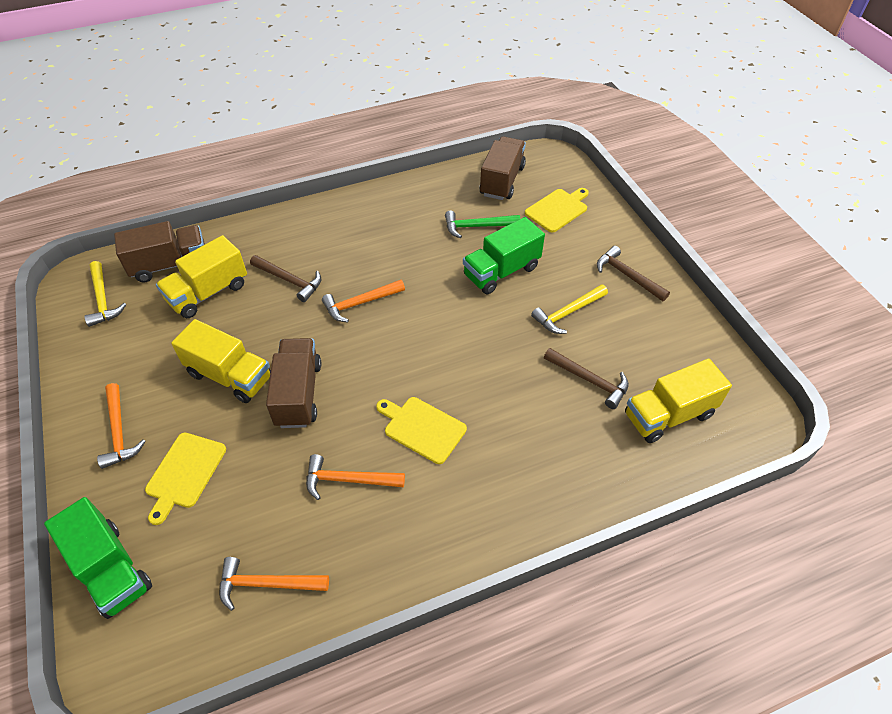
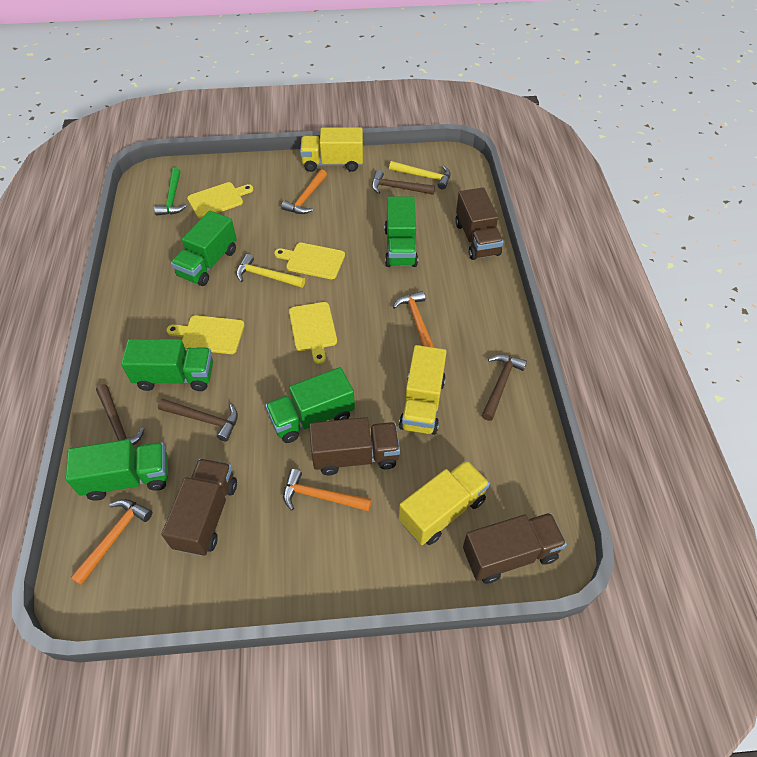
brown hammer: [250,255,321,302] [544,348,629,409] [597,246,670,301] = 3 -> [96,384,145,445] [158,399,238,442] [372,170,435,195] [482,354,527,421] = 4
brown truck: [114,221,205,283] [266,338,321,428] [480,136,526,200] = 3 -> [162,459,237,556] [309,417,400,475] [455,188,503,260] [463,513,567,584] = 4
green truck: [44,497,152,619] [463,217,545,294] = 2 -> [66,439,168,501] [121,339,213,391] [171,211,237,286] [265,367,355,443] [384,196,418,267] = 5
yellow cutting board: [145,433,226,525] [376,397,467,464] [525,188,589,232] = 3 -> [166,315,245,354] [187,182,254,218] [274,243,345,279] [289,302,337,364] = 4

